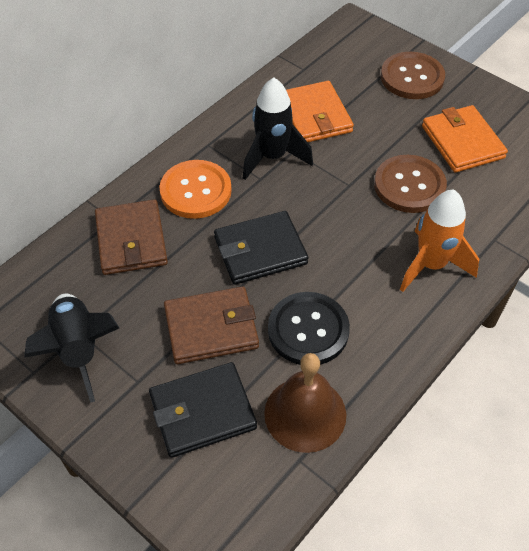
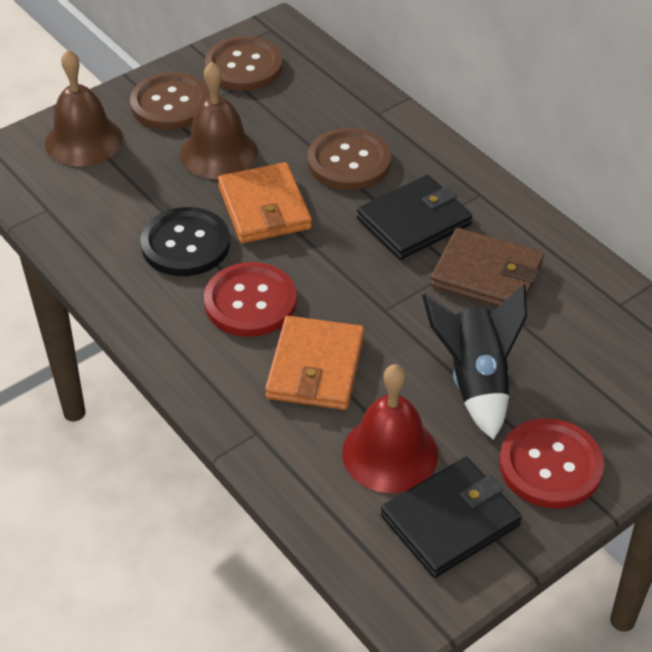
black rocket: [24,294,119,403] [243,78,313,180] = 2 -> [422,284,527,440] = 1
brown bell: [264,353,346,453] = 1 -> [45,50,123,166] [180,62,258,179] = 2
brown button: [374,155,447,213] [381,52,445,99] = 2 -> [130,72,210,130] [205,36,283,91] [307,128,391,190] = 3
brown wallet: [95,199,168,275] [164,286,259,364] = 2 -> [430,228,544,307] = 1
orange button: [159,160,232,219] = 1 -> none = 0
orange rocket: [400,189,479,292] = 1 -> none = 0
red bell: none = 0 -> [342,364,438,493] = 1
red button: none = 0 -> [204,262,297,337] [499,418,604,509] = 2

